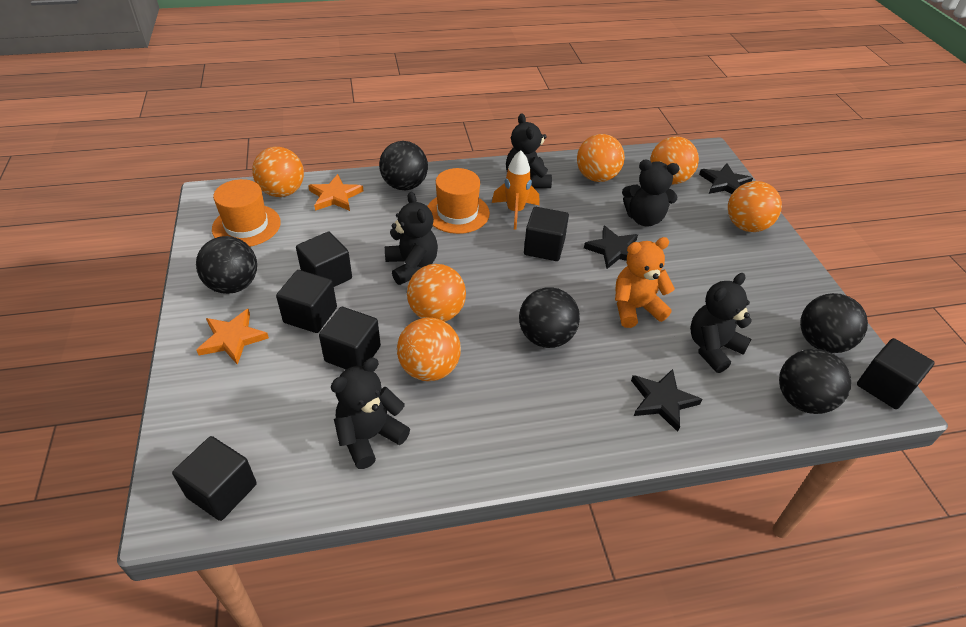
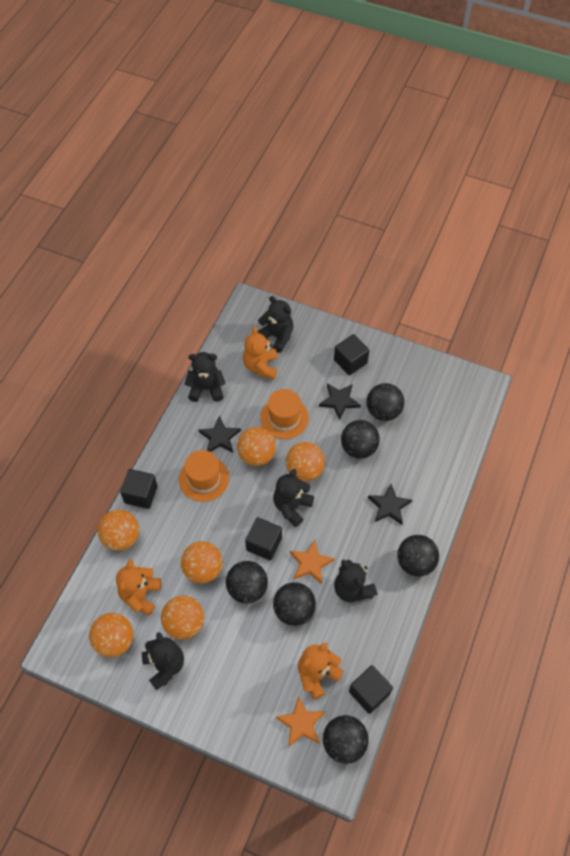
black ball: [196,236,257,294] [379,141,428,190] [519,287,580,348] [779,349,851,414] [800,293,868,353] = 5 -> [226,561,268,603] [273,582,316,626] [323,715,369,764] [341,420,380,459] [367,383,404,421] [397,535,439,577] = 6
black cube: [172,436,257,521] [276,270,337,333] [296,232,352,287] [319,307,381,369] [524,207,569,261] [857,338,935,409] = 6 -> [120,469,157,509] [245,517,282,560] [334,334,369,375] [349,665,393,714] = 4
orange rocket: [492,150,540,229] = 1 -> none = 0
orange teddy bear: [615,237,675,328] = 1 -> [116,559,161,616] [243,326,277,379] [298,643,344,700] = 3

